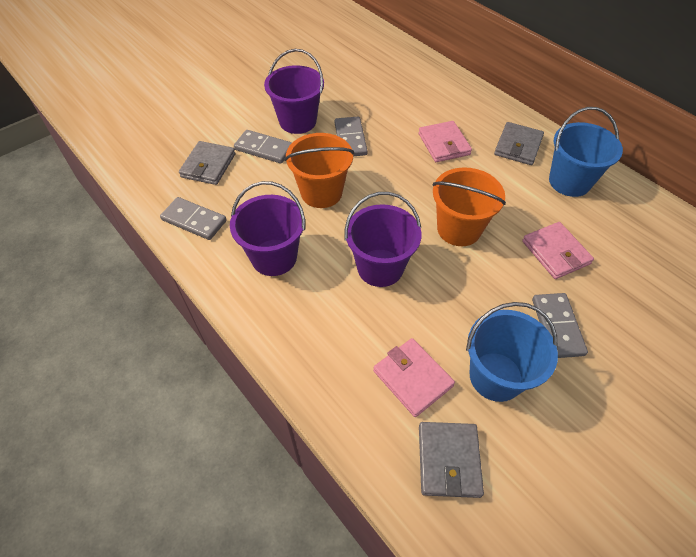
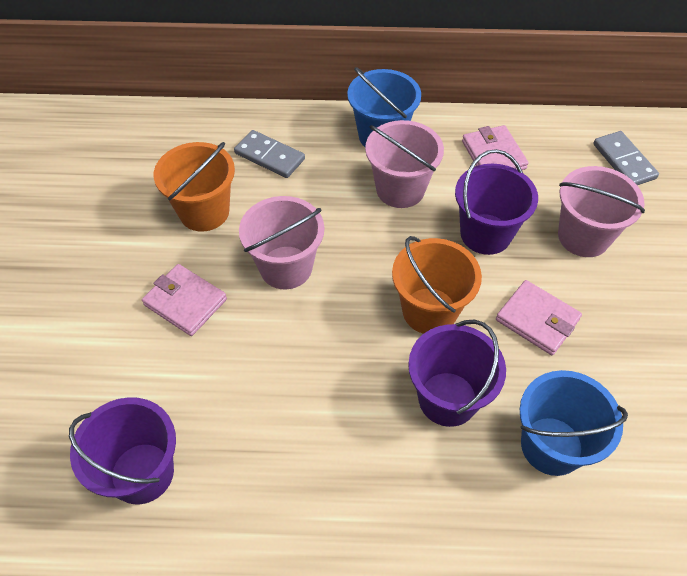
grey domino: [160,197,227,240] [234,130,292,163] [335,117,368,156] [532,293,588,358] = 4 -> [234,130,305,178] [593,131,659,185] = 2
grey wallet: [179,141,236,185] [419,422,484,498] [494,122,544,165] = 3 -> none = 0
pink bucket: none = 0 -> [239,196,324,289] [365,120,444,208] [558,166,645,257] = 3

